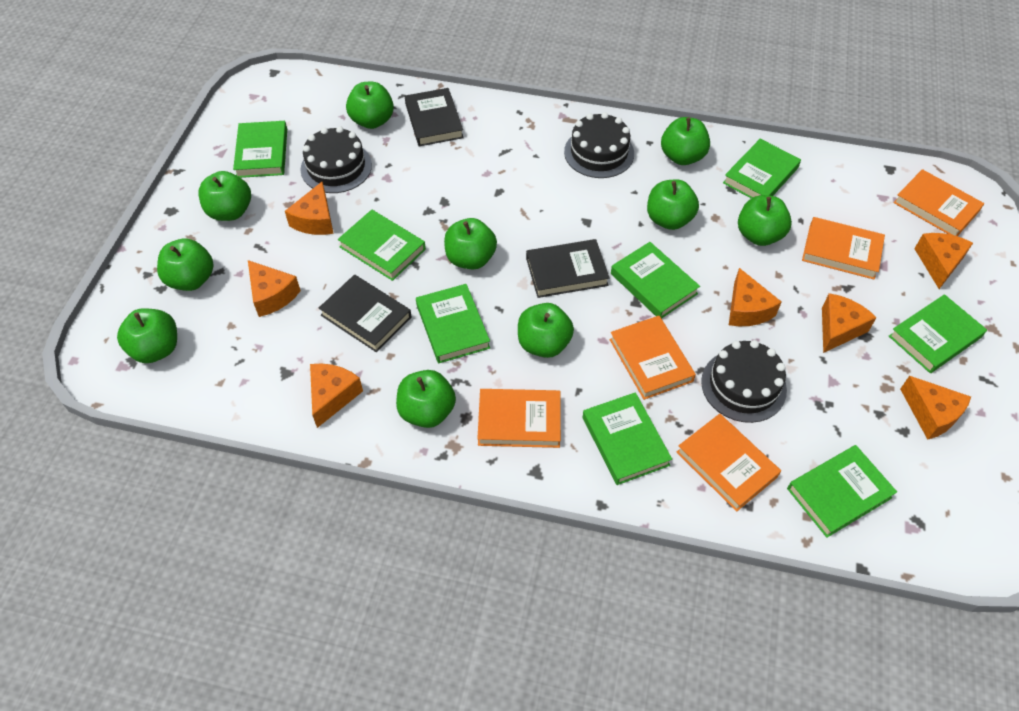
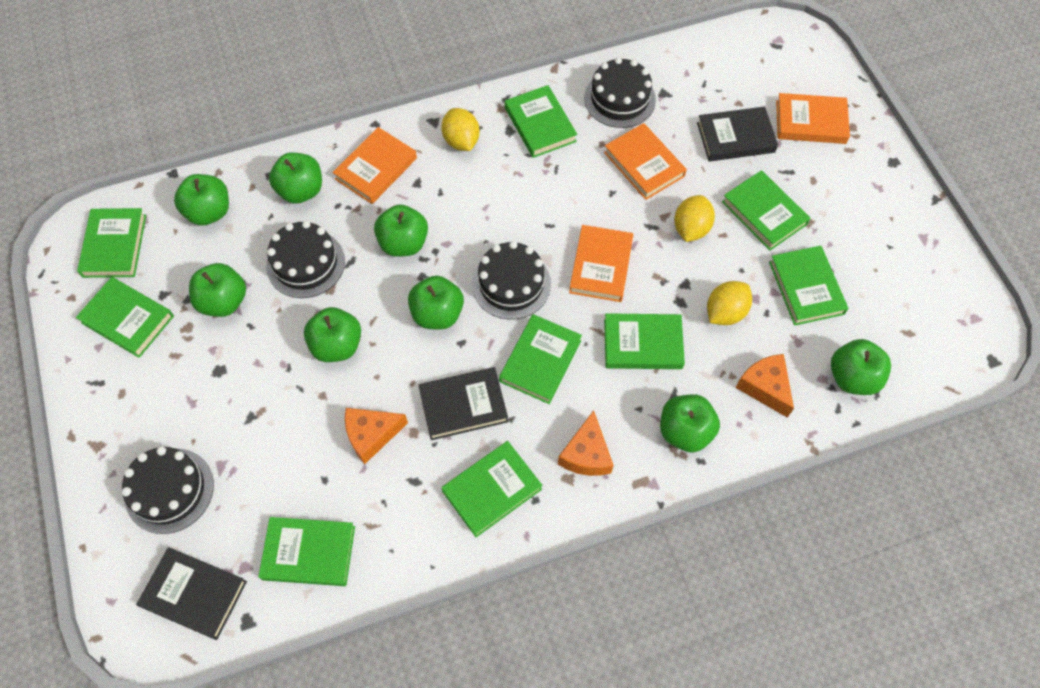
black cake: [301,126,372,193] [564,112,634,178] [701,340,787,423] = 3 -> [121,446,214,534] [266,221,345,298] [472,241,551,320] [584,57,656,128] = 4
green apple: [117,308,177,363] [157,239,213,291] [198,171,251,221] [346,82,394,129] [396,370,456,428] [444,218,497,269] [518,303,574,358] [647,180,699,230] [661,117,710,165] [738,195,792,246] = 10 -> [174,174,229,226] [189,263,246,317] [269,153,322,204] [304,307,361,362] [374,204,428,257] [408,276,464,330] [660,394,720,453] [831,339,891,395] = 8
green book: [233,121,287,178] [338,210,426,281] [416,284,490,363] [583,392,672,485] [611,242,700,319] [723,139,801,198] [787,445,897,538] [889,294,987,373] = 8 -> [76,277,174,358] [77,208,146,278] [258,517,355,586] [441,441,543,537] [499,314,582,404] [505,85,577,158] [604,313,685,369] [722,170,810,250] [769,246,849,326] = 9
orange book: [477,389,561,448] [609,316,696,400] [677,414,781,512] [802,217,885,280] [893,169,984,236] = 5 -> [332,127,417,204] [569,225,633,302] [604,123,687,200] [776,93,850,144] = 4
orange cheese: [248,260,301,317] [285,182,334,235] [310,364,363,428] [729,268,782,326] [822,293,877,353] [900,376,971,440] [914,233,973,289] = 7 -> [345,408,408,464] [558,410,614,476] [735,354,794,418] = 3
yellow lemon: none = 0 -> [441,108,480,151] [674,195,715,242] [707,281,752,325] = 3

